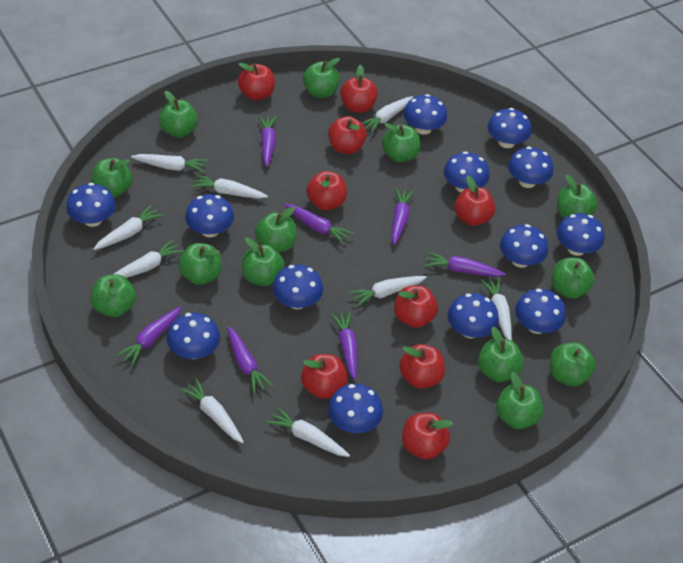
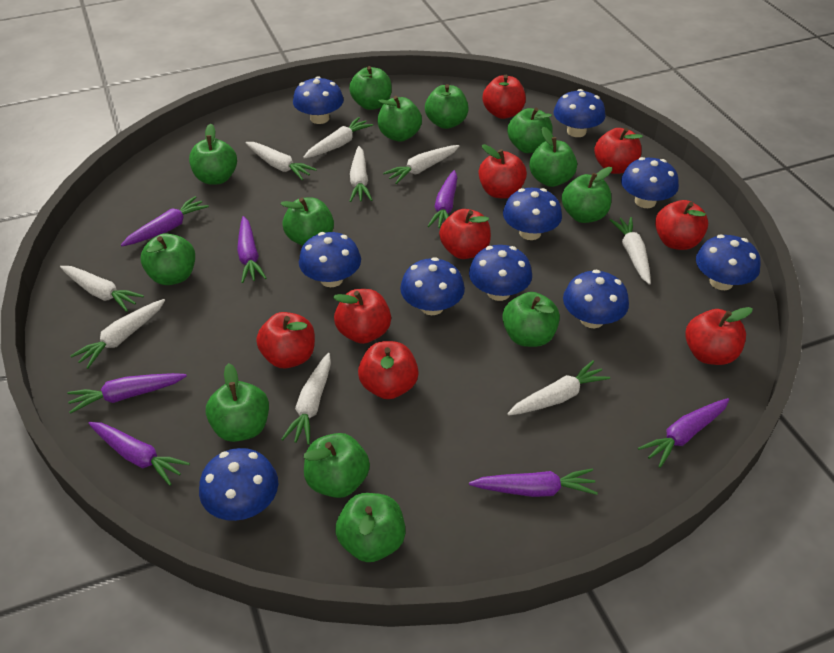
blue mushroom: [66,183,116,227] [167,313,220,359] [185,194,234,237] [272,264,323,309] [328,384,383,433] [403,94,447,135] [444,151,490,192] [448,293,499,338] [487,108,532,148] [500,224,548,268] [508,147,553,188] [515,289,566,334] [557,213,604,256] = 13 -> [199,448,278,521] [293,76,344,124] [299,232,361,287] [400,257,465,315] [469,245,532,301] [503,188,562,240] [553,89,606,137] [563,270,629,328] [621,157,679,208] [696,235,760,290] = 10

